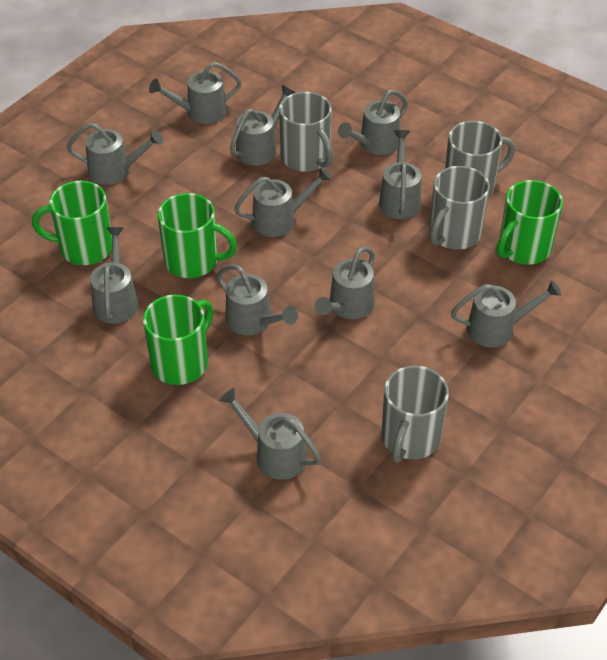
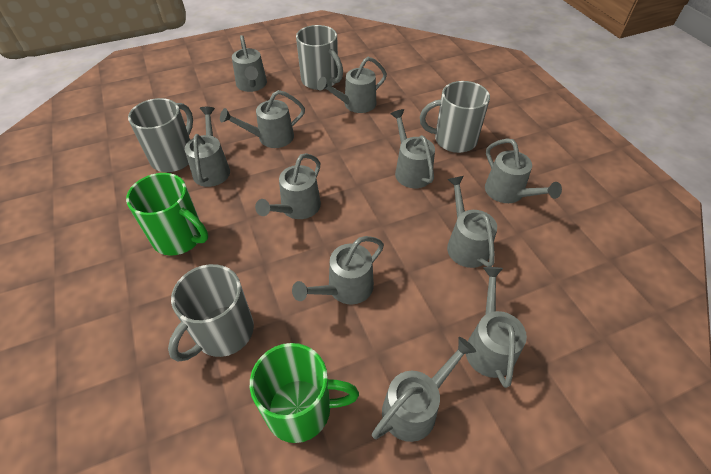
green mug: [32,181,112,265] [143,294,213,385] [158,193,237,278] [497,180,563,265] = 4 -> [126,173,208,256] [250,343,359,443] = 2

